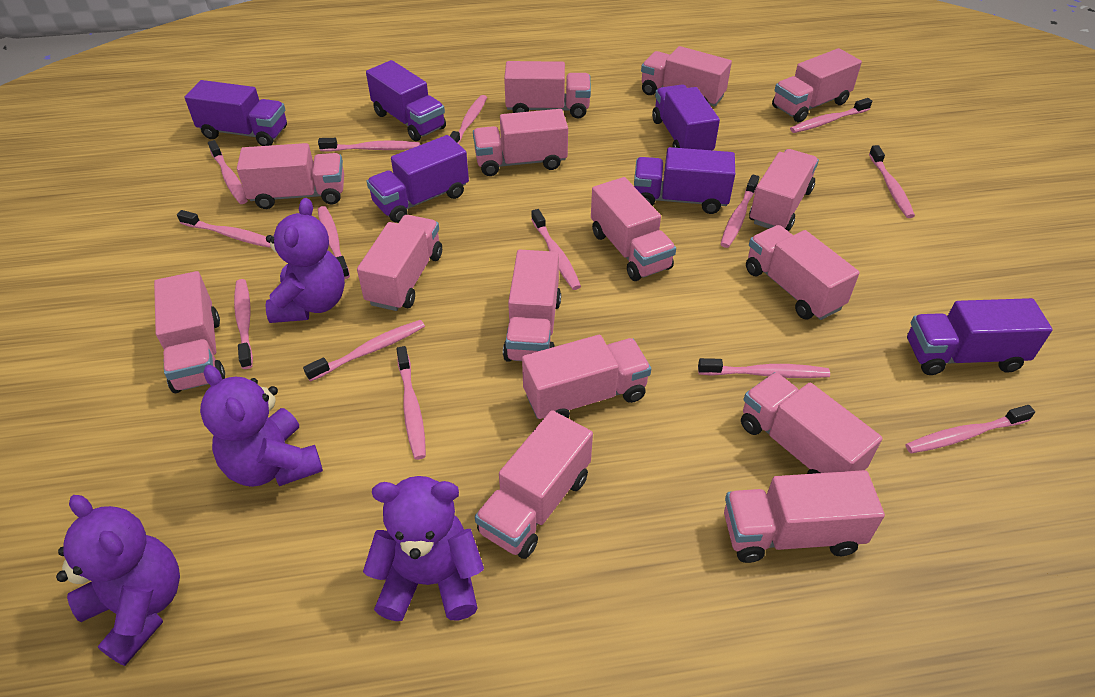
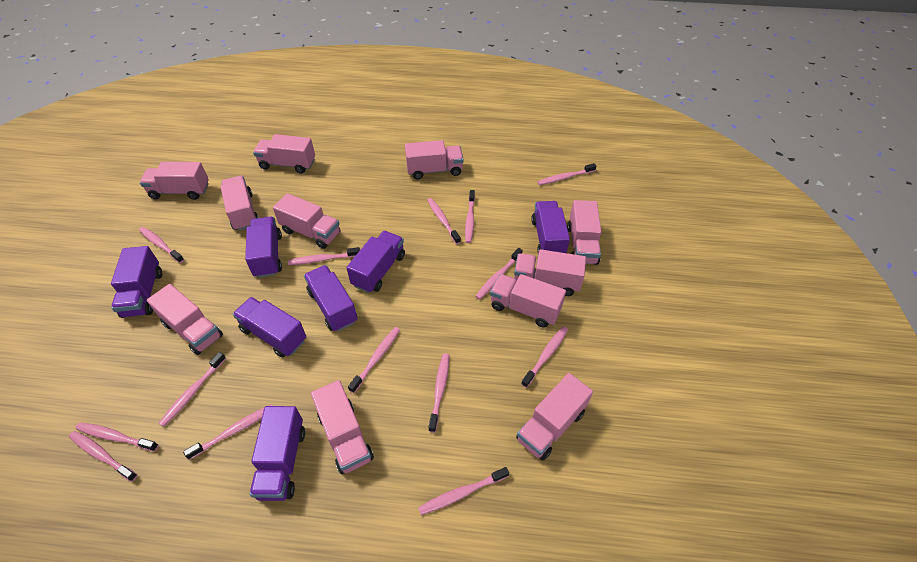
pink truck: [154,271,225,393] [237,143,344,209] [357,215,442,311] [473,109,568,176] [475,410,593,559] [503,250,561,362] [504,61,591,118] [522,335,651,419] [591,177,676,281] [641,46,732,107] [724,470,885,563] [741,372,883,474] [746,225,860,320] [749,149,819,231] [772,48,862,122] = 15 -> [140,162,209,200] [147,284,223,355] [220,176,259,231] [253,134,315,173] [273,193,341,249] [311,380,374,474] [405,140,463,180] [490,274,566,328] [514,249,586,296] [516,373,593,461] [567,200,601,265] = 11
purple teddy bear: [56,495,180,666] [200,365,323,487] [266,198,345,323] [363,476,484,621] = 4 -> none = 0
purple truck: [185,80,287,146] [366,60,446,141] [367,135,469,223] [634,147,735,214] [652,85,720,150] [907,298,1053,375] = 6 -> [111,246,162,318] [233,297,306,358] [245,217,282,278] [249,406,305,501] [304,265,358,332] [346,231,405,293] [531,201,570,254] = 7

